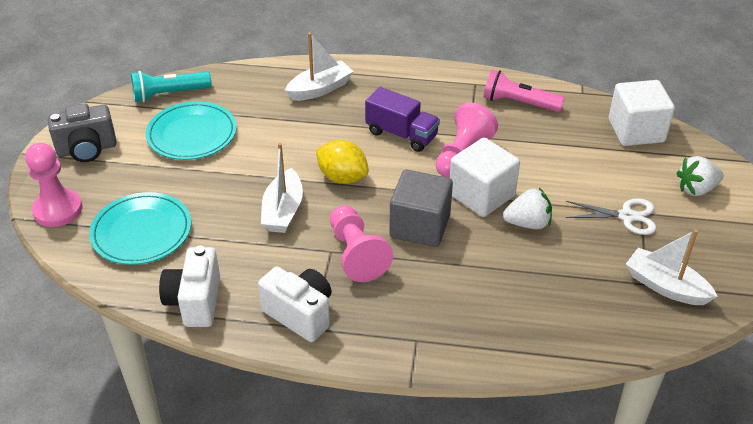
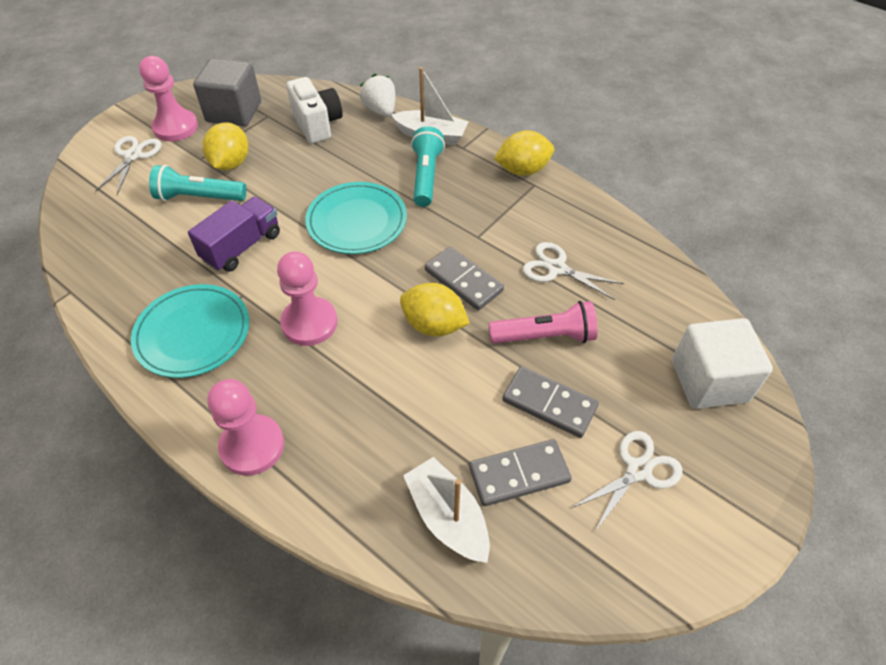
grey camera: [48,103,117,162] = 1 -> none = 0
grey domino: none = 0 -> [425,247,504,311] [469,439,572,506] [502,366,599,438] = 3
turquoise flashlight: [131,71,212,102] = 1 -> [149,165,246,201] [411,126,445,207] = 2
white boat: [261,143,303,233] [285,32,354,101] [626,229,718,305] = 3 -> [391,67,469,145] [403,457,490,563] = 2
white camera: [159,246,220,327] [258,267,332,342] = 2 -> [286,77,343,143] = 1
white cube: [450,138,520,217] [609,80,675,146] = 2 -> [672,318,773,409] = 1
white scissors: [566,198,656,235] = 1 -> [95,136,162,194] [522,242,624,300] [572,431,683,533] = 3
white strawberry: [503,188,552,229] [677,156,724,196] = 2 -> [360,74,395,117] = 1
yellow lemon: [316,140,369,184] = 1 -> [203,123,248,170] [400,283,470,337] [494,130,554,176] = 3

